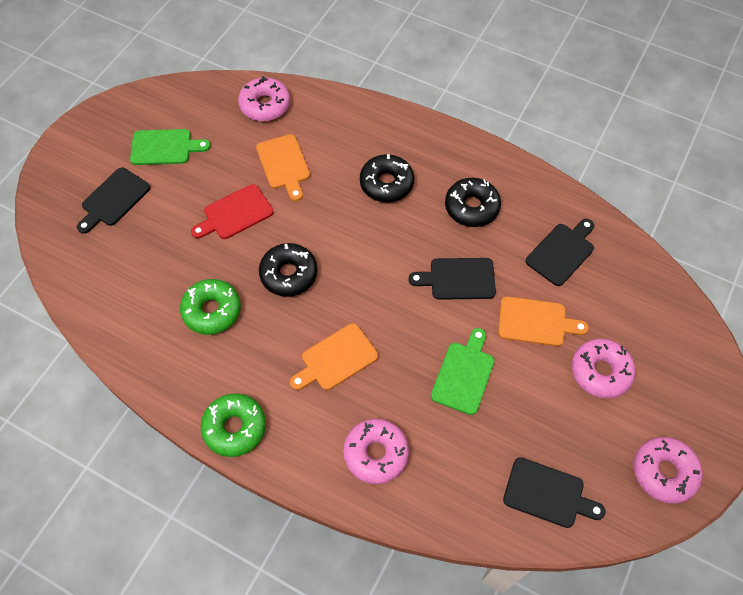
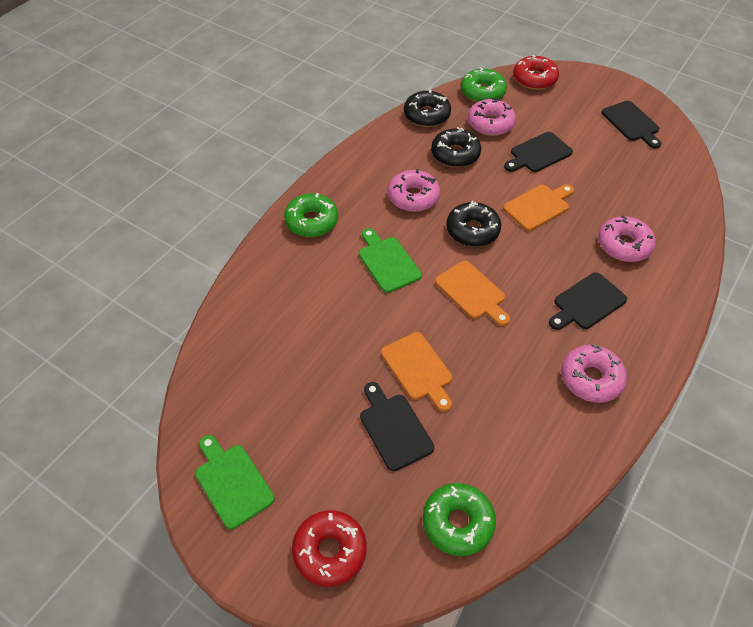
green donut: [180,279,241,335] [201,393,266,457] = 2 -> [284,193,338,237] [423,483,496,556] [461,67,507,102] = 3
red cutting board: [191,184,274,239] = 1 -> none = 0
red donut: none = 0 -> [292,510,366,587] [513,55,559,90] = 2

